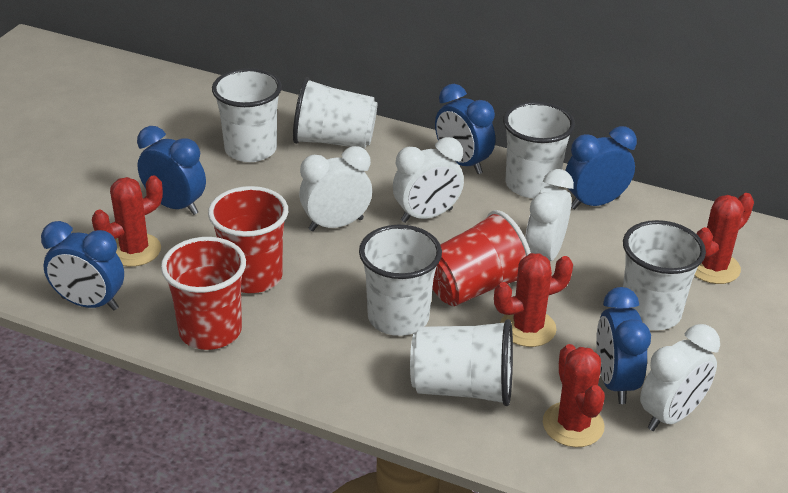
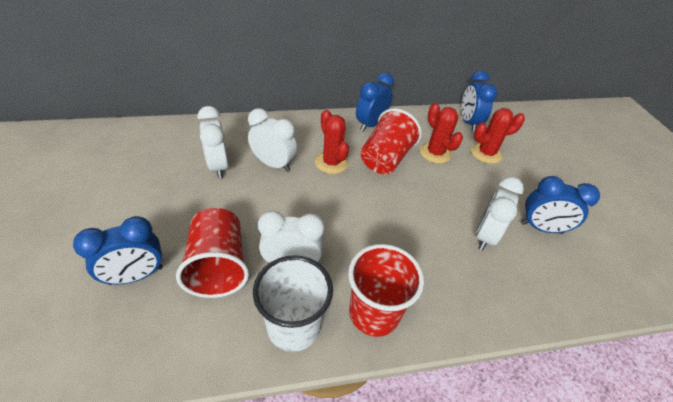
blue clock: [41,221,124,310] [137,126,206,215] [435,84,495,174] [565,126,637,209] [596,287,651,404] = 5 -> [73,216,163,285] [356,72,394,132] [462,70,497,132] [521,176,600,234] = 4
red cactus: [92,175,163,267] [494,253,573,347] [543,344,605,447] [694,193,754,284] = 4 -> [315,110,349,174] [420,103,463,164] [471,108,525,164] = 3
white cup: [212,68,282,162] [293,77,377,149] [359,224,442,336] [410,319,513,406] [503,101,575,198] [623,220,706,330] = 6 -> [253,255,333,352] = 1

